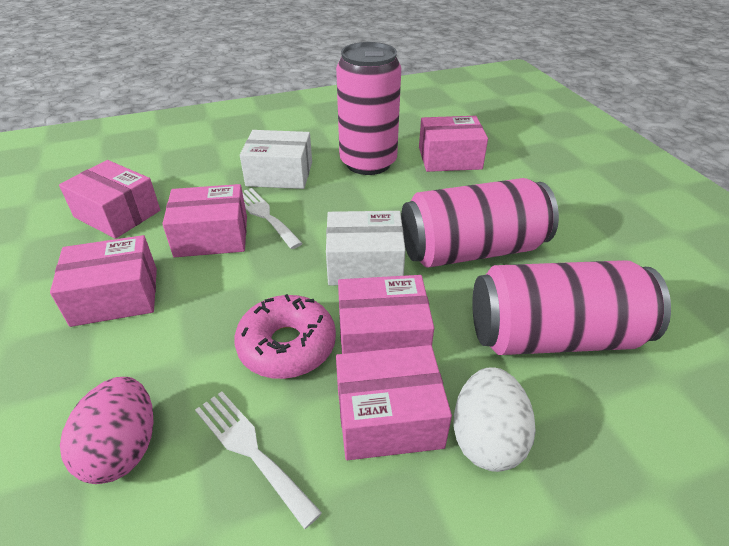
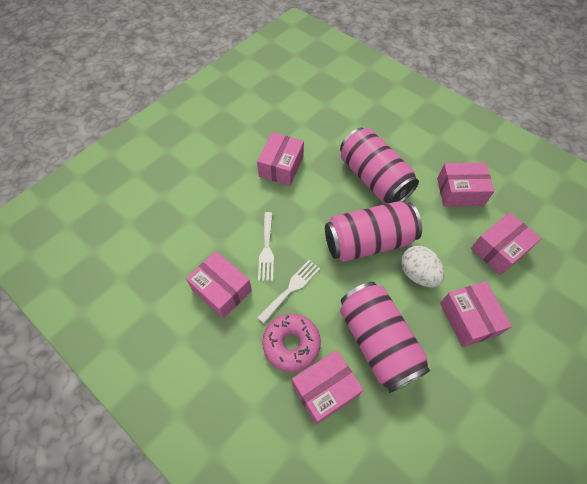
pink egg: [60,377,153,484] = 1 -> none = 0
white box: [240,130,312,189] [326,211,405,286] = 2 -> none = 0

